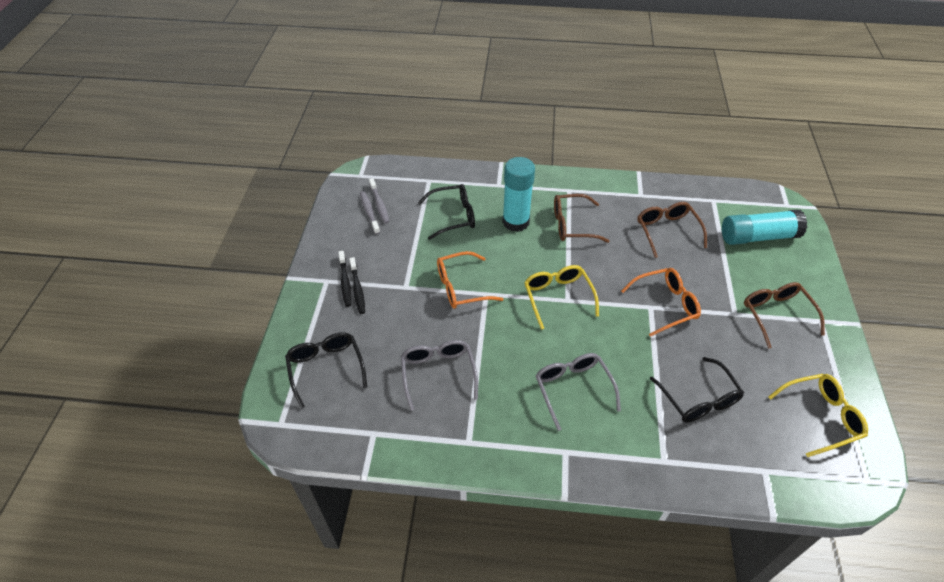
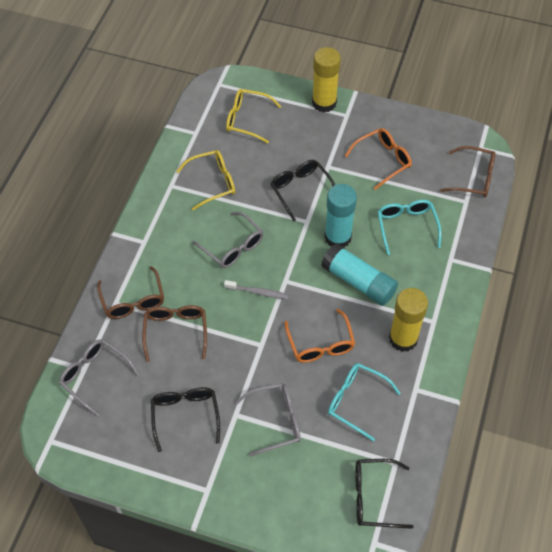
black toothbrush: [338,251,352,307] [349,257,365,314] = 2 -> none = 0
grey glasses: [401,340,478,411] [536,353,621,431] = 2 -> [59,339,139,416] [192,212,264,268] [235,383,301,457] = 3
grey toothbrush: [360,191,380,234] [369,178,389,224] = 2 -> [224,280,288,299] = 1
turquoise glasses: none = 0 -> [328,363,401,441] [377,200,442,255] = 2
yellow glue stick: none = 0 -> [312,47,341,112] [389,288,428,352] = 2

